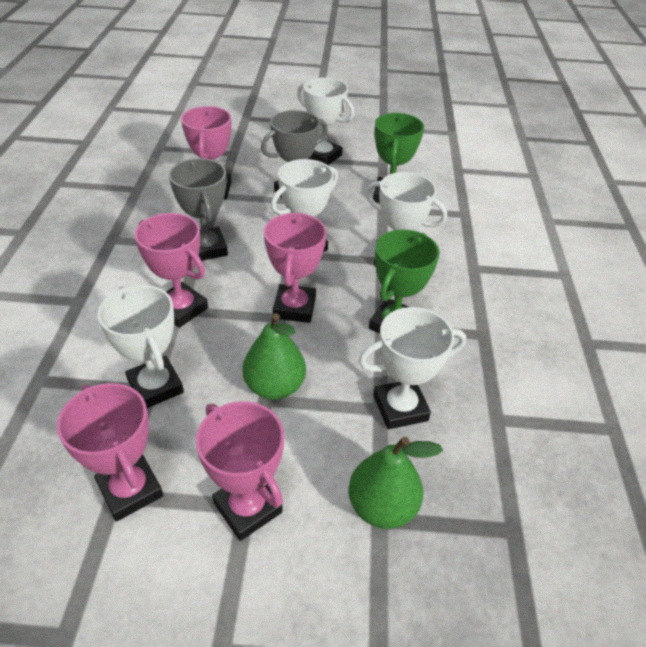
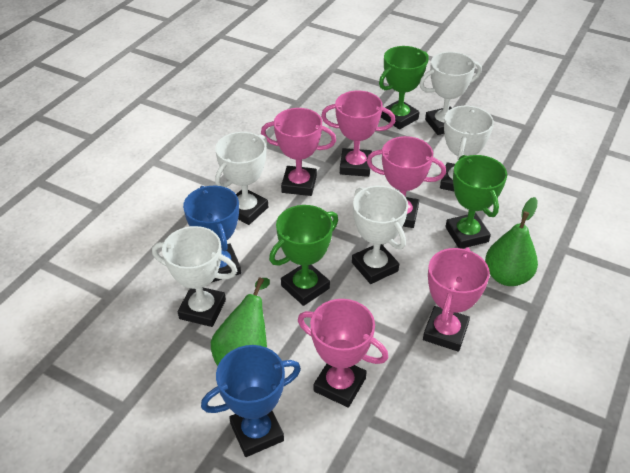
blue trophy: none = 0 -> [183,186,241,283] [201,345,301,457] = 2
green trophy: [369,230,440,334] [373,113,424,203] = 2 -> [269,205,338,306] [379,46,429,130] [445,155,507,249] = 3
grey trophy: [169,158,228,261] [261,110,328,198] = 2 -> none = 0

